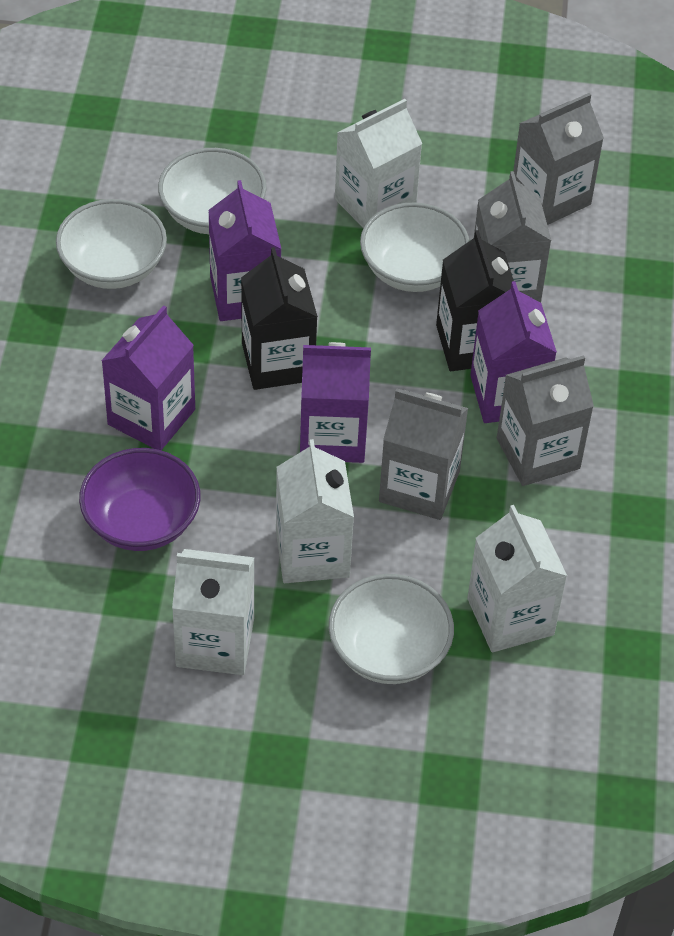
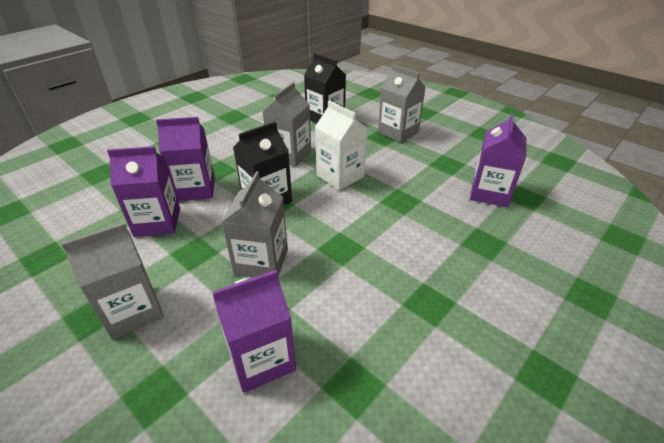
purple bowl: [79,448,200,551] = 1 -> none = 0
white bowl: [56,199,167,289] [158,148,266,234] [329,574,454,684] [360,202,469,292] = 4 -> none = 0
white carton: [172,549,255,675] [276,439,354,583] [335,99,422,228] [467,505,567,652] = 4 -> [315,101,367,190] = 1

